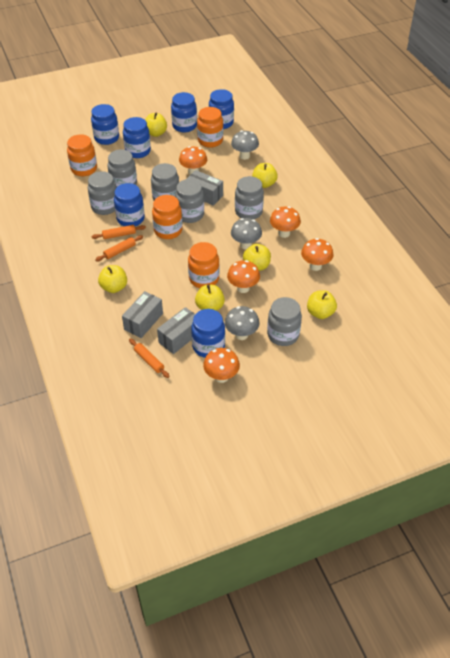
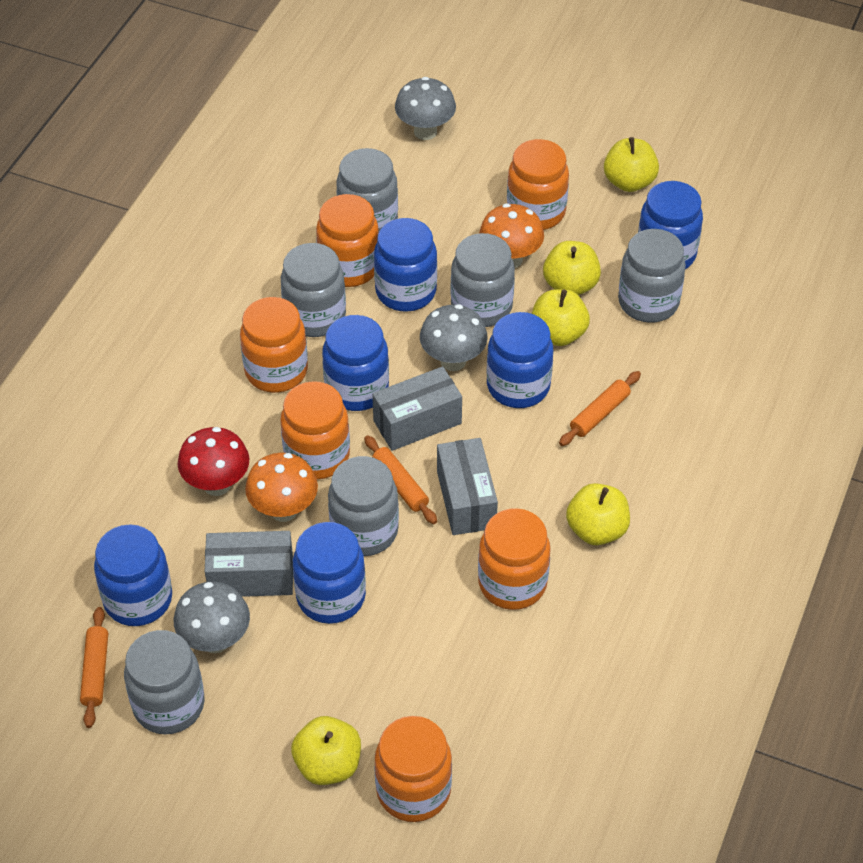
orange jar: [67,134,97,176] [152,195,182,239] [188,242,219,288] [197,107,223,148] = 4 -> [240,297,308,393] [280,381,350,480] [316,194,379,287] [374,716,452,822] [478,508,551,610] [507,139,569,230] = 6
orange mushroom: [179,146,207,175] [203,348,240,383] [227,260,260,293] [270,206,301,238] [301,238,333,271] = 5 -> [245,453,318,522] [479,203,544,268] = 2
red mushroom: none = 0 -> [178,427,249,496] = 1
yellow apple: [98,265,127,293] [145,112,167,137] [195,285,225,311] [243,244,271,271] [252,163,278,188] [307,290,337,319] = 6 -> [291,716,361,785] [532,289,590,346] [543,241,601,295] [566,483,630,545] [604,137,659,192] = 5

